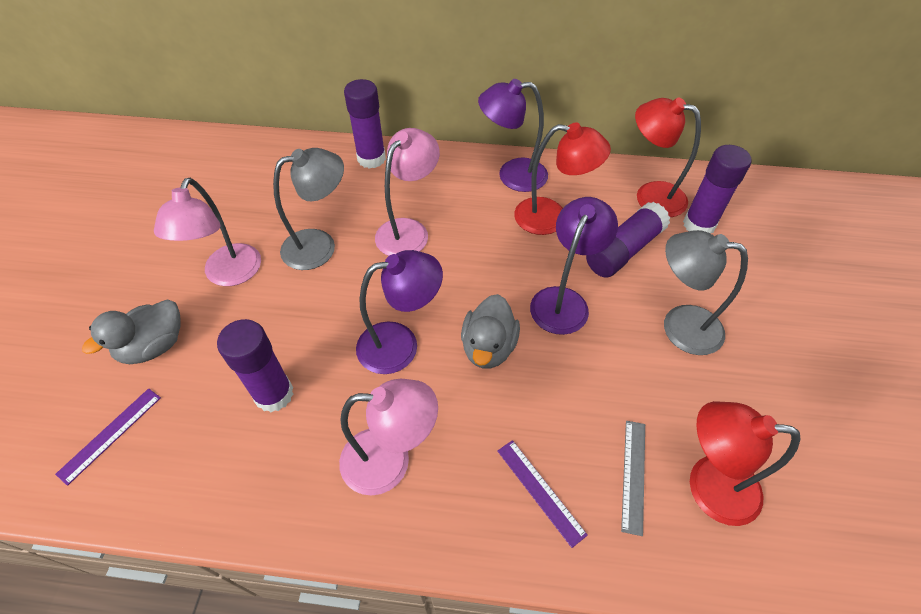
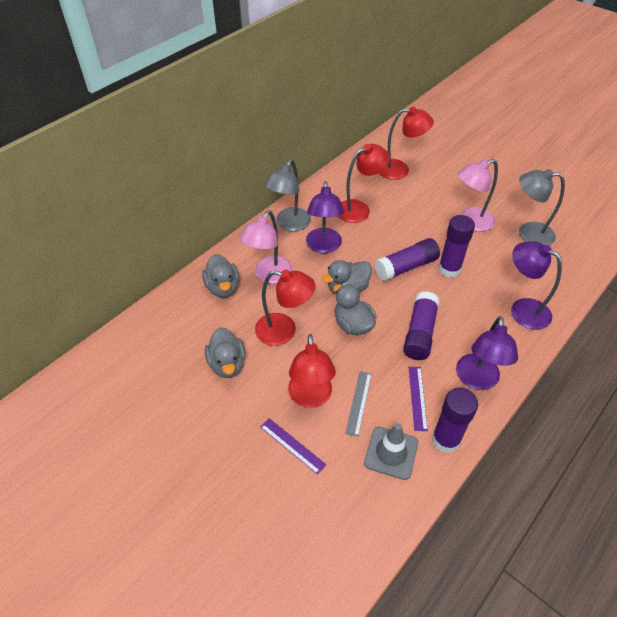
grey duck: [82,300,181,364] [461,294,520,369] = 2 -> [202,254,239,297] [205,327,246,378] [322,260,372,294] [333,284,377,335] = 4
grey traffic cone: none = 0 -> [364,423,418,480] = 1
pink lamp: [154,178,261,286] [339,379,438,496] [375,128,440,256] = 3 -> [240,211,292,284] [458,159,498,232] = 2
red lamp: [514,123,611,235] [635,97,701,217] [690,401,800,526] = 3 -> [255,269,316,346] [288,334,336,408] [338,144,390,223] [379,107,434,180] = 4

